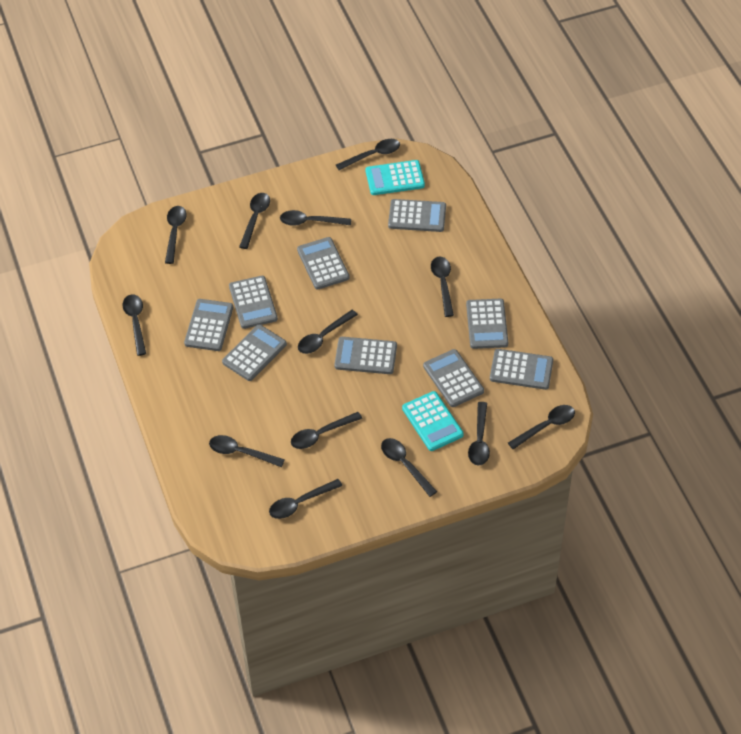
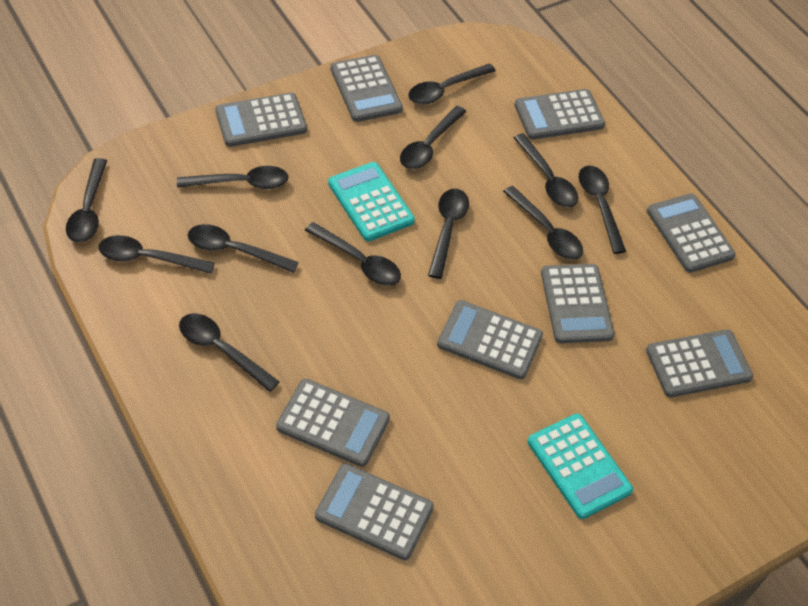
black spoon: [123,294,146,356] [165,206,187,264] [209,435,285,467] [239,193,270,249] [269,479,342,519] [280,210,351,226] [291,412,362,449] [298,310,358,354] [336,139,400,170] [381,438,437,497] [431,257,454,317] [468,402,490,465] [508,405,575,449] = 13 -> [66,158,107,243] [98,235,215,274] [177,166,288,189] [179,313,279,392] [188,224,299,273] [305,222,401,286] [400,106,467,169] [408,63,496,105] [428,189,469,279] [503,186,583,260] [513,133,578,207] [579,166,626,254] = 12

